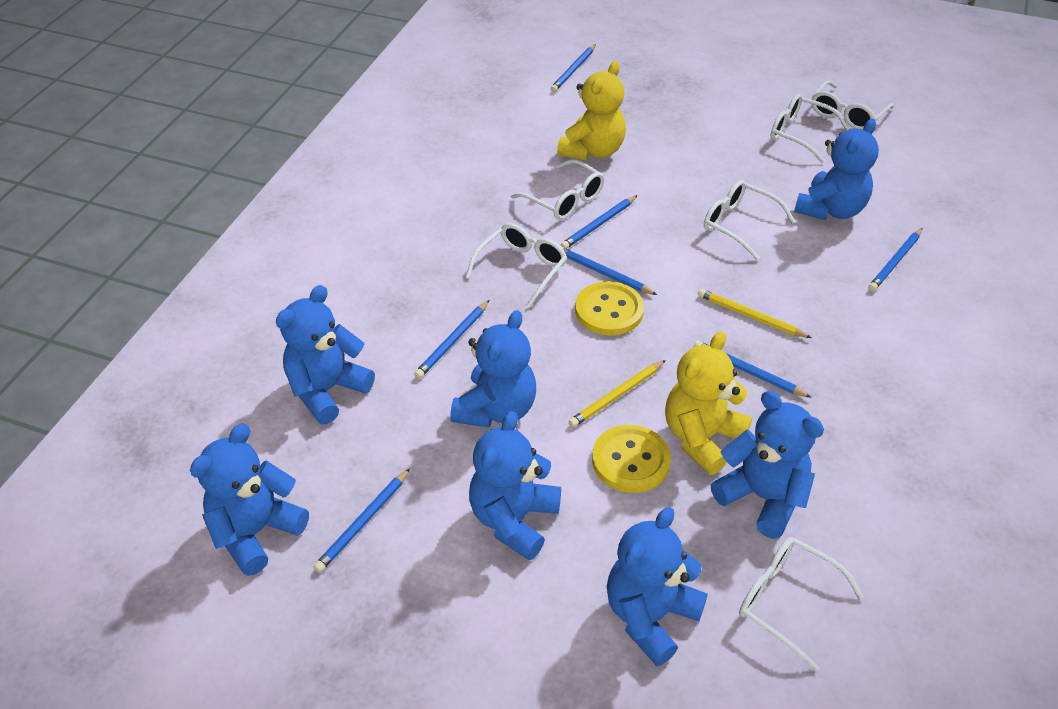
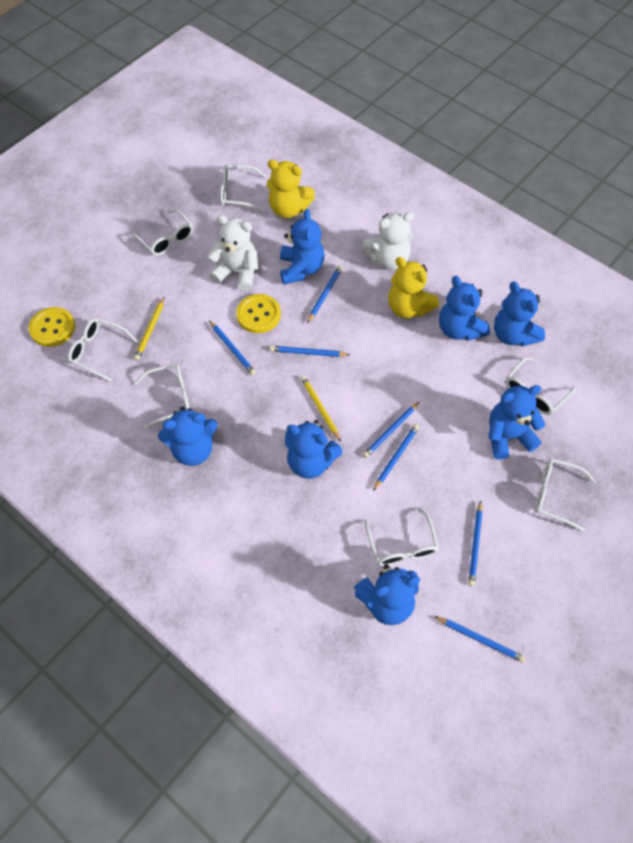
white glasses: [465,223,567,308] [511,159,604,220] [704,180,795,260] [739,537,864,671] [770,94,850,163] [812,80,894,130] = 6 -> [68,318,137,382] [131,209,193,256] [134,364,190,428] [220,165,267,211] [365,507,439,566] [506,357,575,415] [535,458,595,531] = 7
white teddy bear: none = 0 -> [208,215,258,291] [362,212,414,270] = 2

